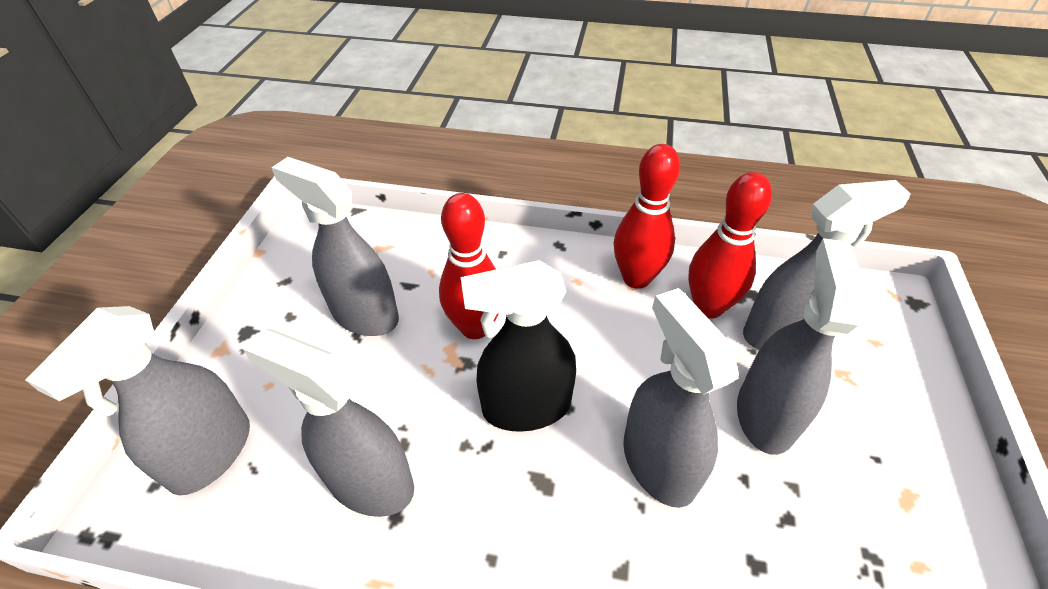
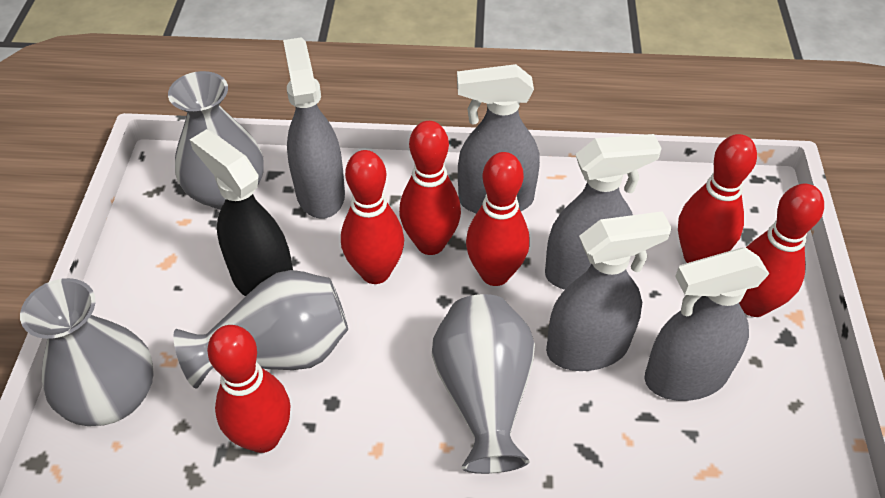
grey spray bottle: [25,306,250,495] [243,329,414,517] [271,157,399,336] [623,288,739,508] [737,238,868,455] [743,180,911,350] = 6 -> [283,37,345,219] [457,64,540,213] [545,134,662,290] [546,211,672,371] [645,248,769,401] = 5
grey vase: none = 0 -> [20,278,154,426] [168,71,264,210] [173,270,348,389] [432,294,535,474] = 4
red bowling pin: [439,193,498,339] [614,144,680,289] [688,172,772,318] = 3 -> [207,325,291,453] [341,150,404,284] [399,121,461,255] [466,152,530,286] [678,134,757,263] [739,183,824,317] = 6

